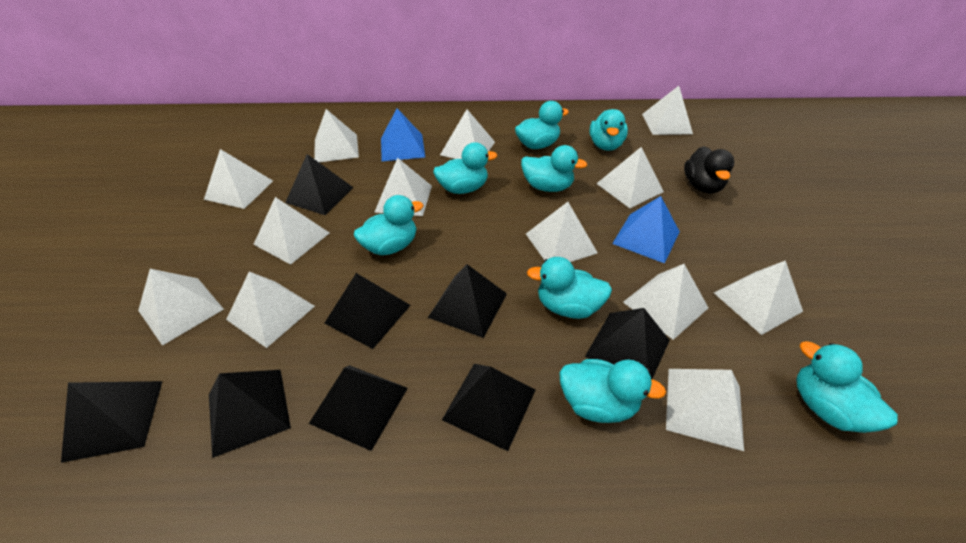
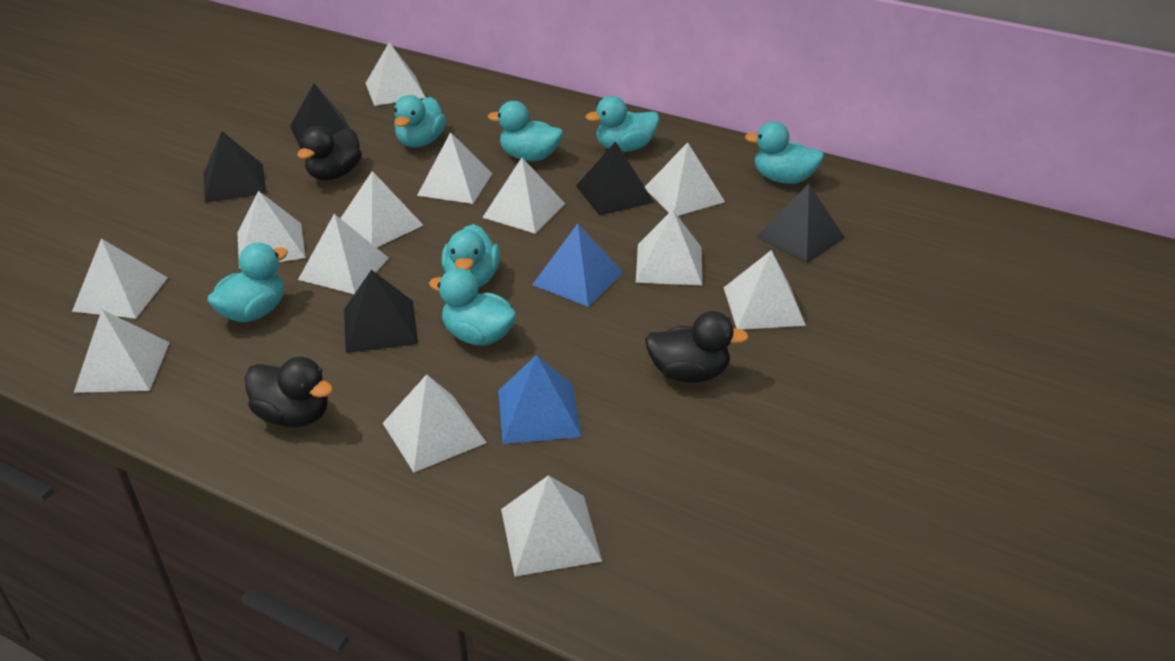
black duck: [684,146,734,194] = 1 -> [245,357,333,427] [297,126,362,180] [645,311,749,383] = 3
black pyramid: [61,381,163,463] [209,370,291,458] [285,154,353,215] [309,365,408,451] [324,273,411,349] [428,264,507,338] [442,364,535,451] [585,308,670,379] = 8 -> [204,131,266,203] [290,83,350,149] [344,270,418,353] [576,142,654,216] [757,184,845,263] = 5
turquoise duck: [354,195,424,255] [433,142,497,194] [515,101,569,149] [521,145,587,192] [527,257,612,319] [559,359,666,423] [590,109,628,151] [796,341,898,433] = 8 -> [207,242,288,322] [394,95,446,147] [429,268,517,346] [441,224,500,288] [488,101,563,161] [586,96,659,152] [745,122,824,184] = 7

